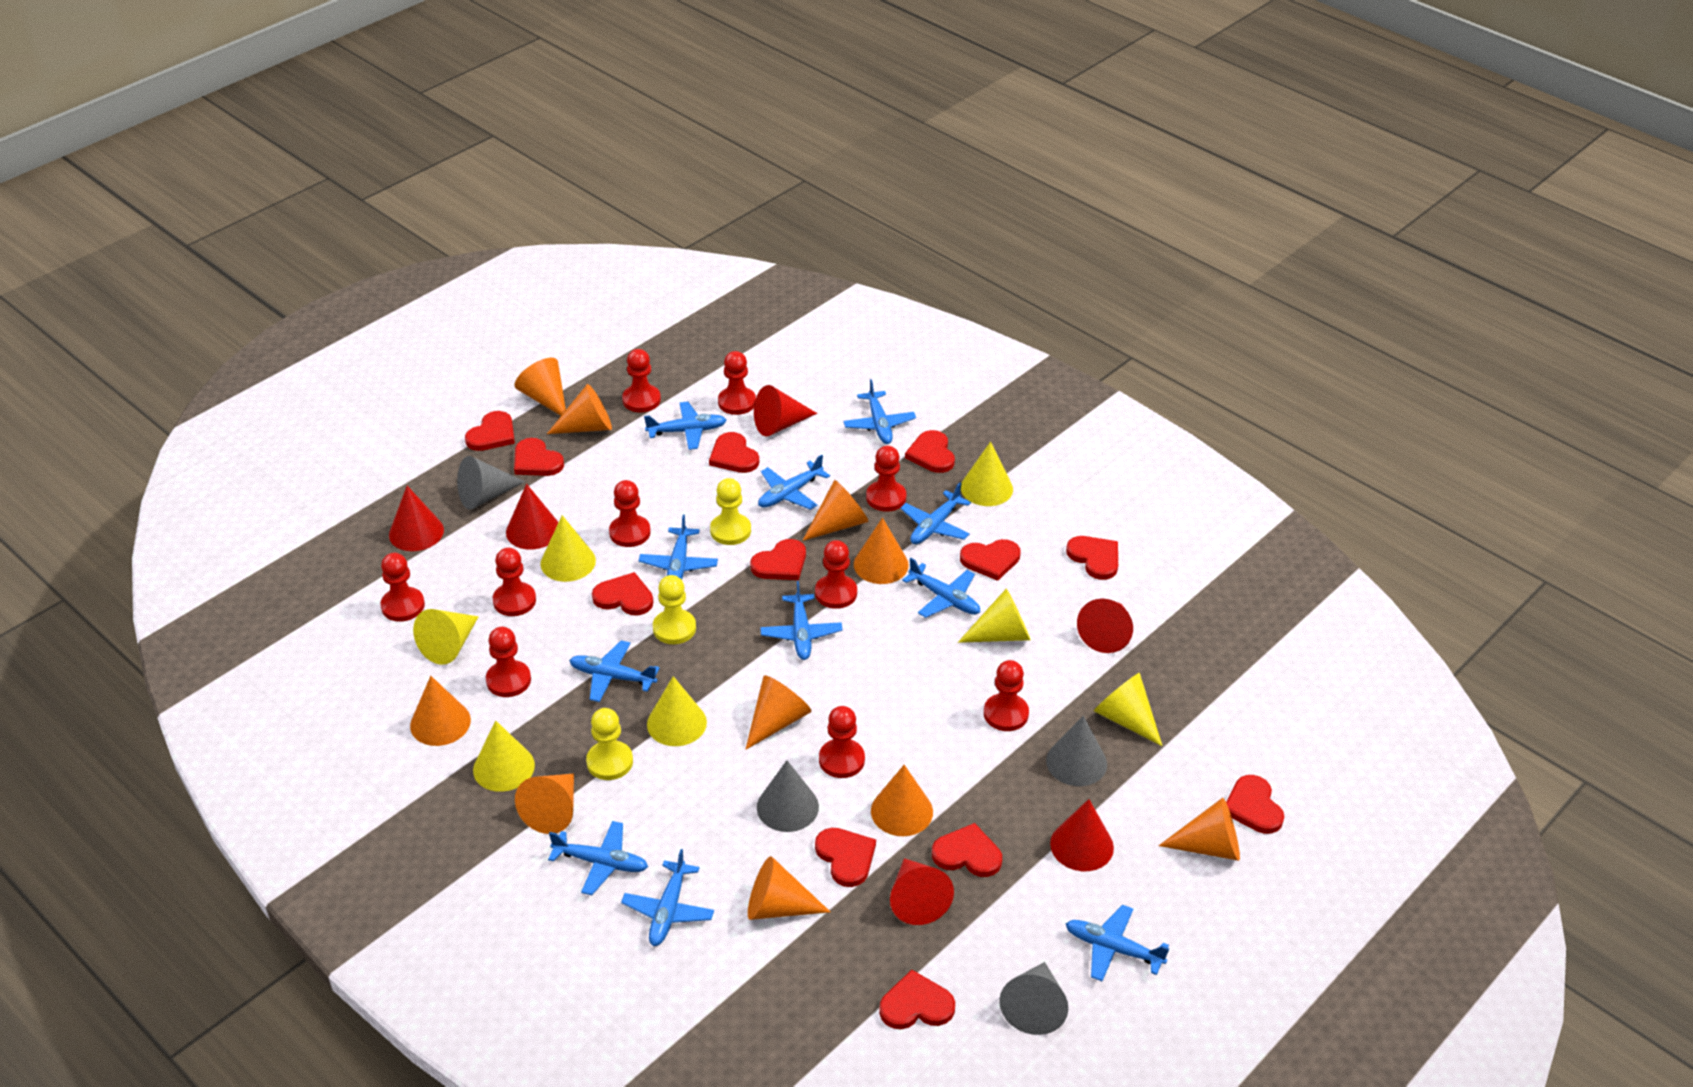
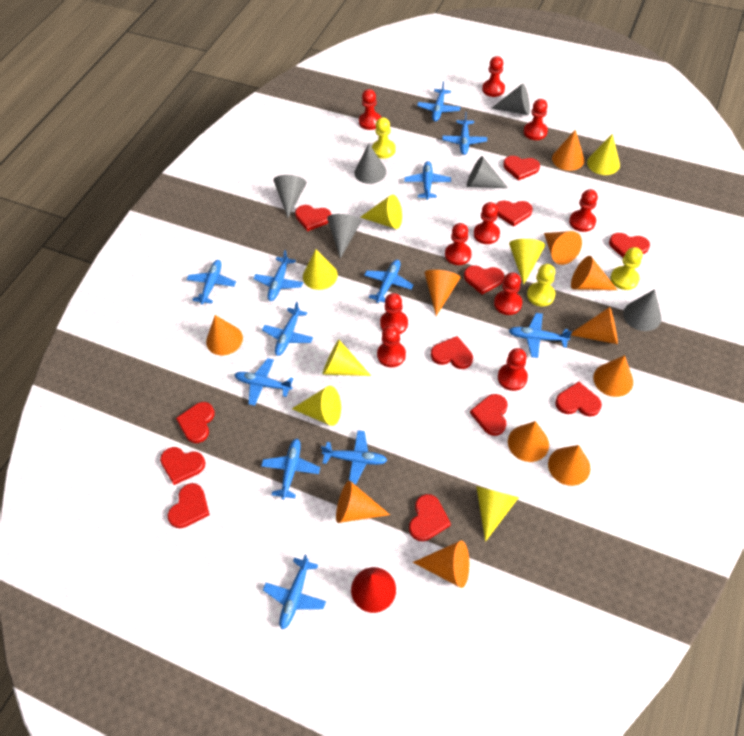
blue plane: [548,821,648,895] [569,640,659,702] [621,849,714,946] [638,515,718,580] [644,402,726,450] [758,455,830,510] [760,581,842,660] [843,379,916,444] [900,482,971,544] [902,558,980,618] [1066,905,1170,981] = 11 -> [187,260,236,305] [235,358,294,406] [253,250,303,301] [261,439,320,500] [262,302,313,356] [263,555,326,629] [321,430,387,485] [364,260,413,303] [404,161,451,200] [417,81,461,122] [442,112,487,155] [509,313,572,358] = 12
grey cone: [457,456,525,510] [757,760,819,832] [999,962,1068,1035] [1046,715,1107,786] = 4 -> [273,175,307,218] [327,214,361,258] [355,143,386,184] [467,156,508,188] [491,83,530,115] [623,289,662,331] = 6
orange cone: [410,676,471,746] [514,358,566,416] [515,773,574,834] [547,384,612,434] [745,675,812,750] [748,856,830,920] [802,480,869,541] [854,518,909,584] [871,765,933,836] [1159,798,1240,861] = 10 -> [206,315,243,355] [336,480,390,523] [413,540,469,588] [424,270,461,316] [508,421,549,462] [544,231,582,265] [548,445,591,486] [552,130,584,171] [571,256,617,290] [571,307,618,344] [593,355,633,397] = 11
red cone: [389,486,444,551] [506,484,559,550] [754,385,817,436] [890,858,954,925] [1050,799,1114,871] [1077,599,1133,653] = 6 -> [351,567,396,613] = 1

